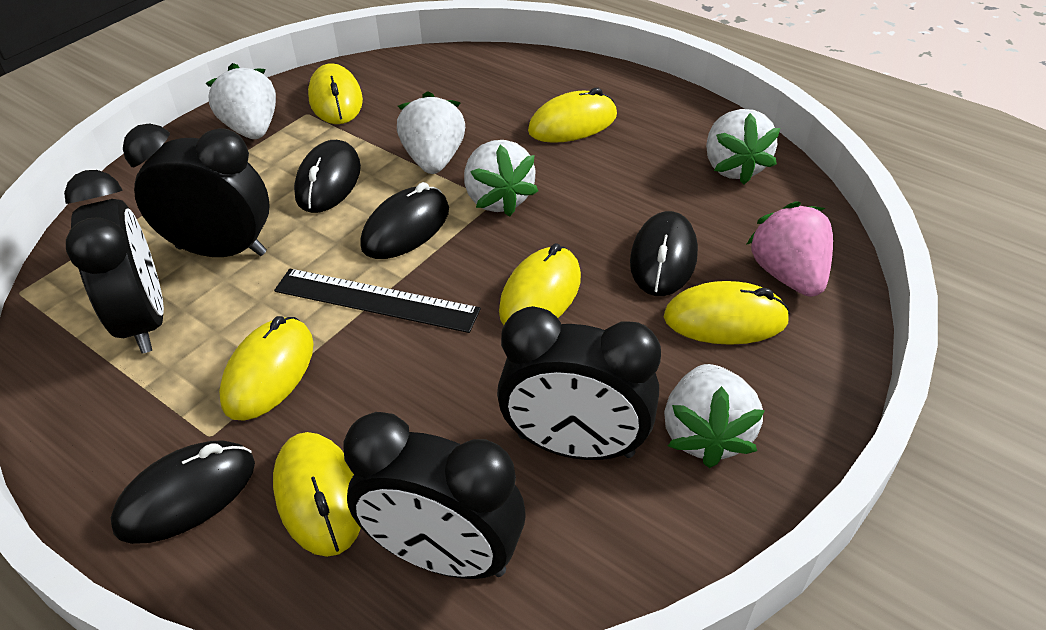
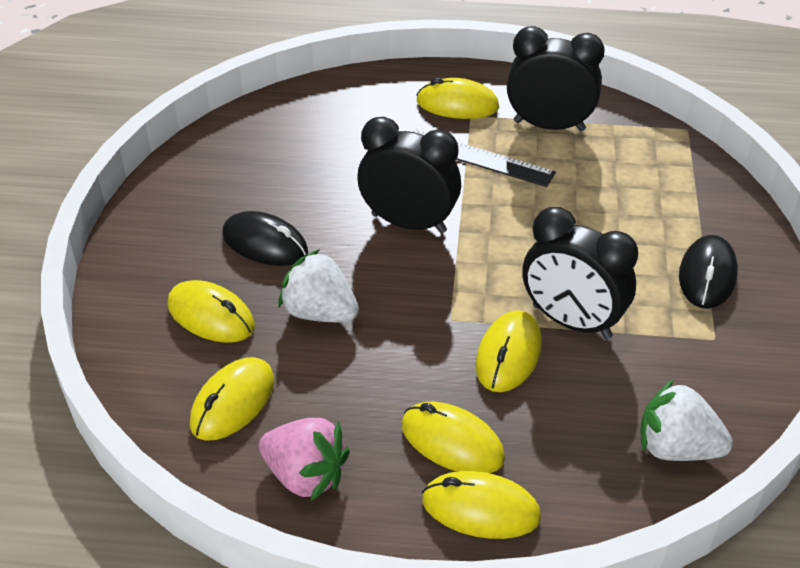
black clock: [64,170,164,354] [123,124,270,257] [343,412,526,579] [497,306,661,460] = 4 -> [357,117,461,233] [507,26,605,131] [522,207,638,339] = 3
black mouse: [111,440,255,544] [294,140,361,213] [360,182,449,259] [630,211,698,296] = 4 -> [222,211,308,266] [679,235,738,309] = 2
white strawberry: [206,63,276,139] [397,91,465,174] [464,140,538,217] [664,364,765,468] [706,109,780,184] = 5 -> [278,249,359,323] [640,379,733,461] = 2

